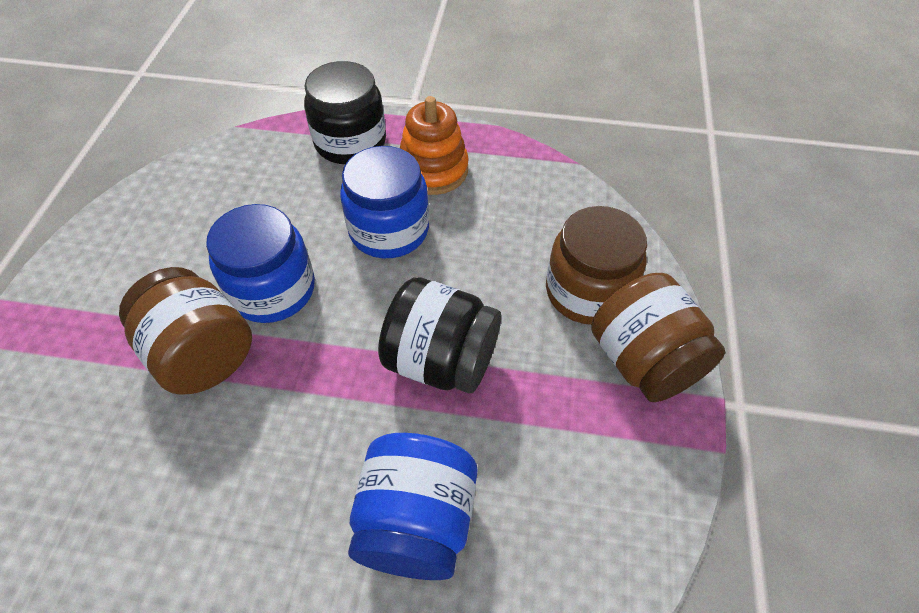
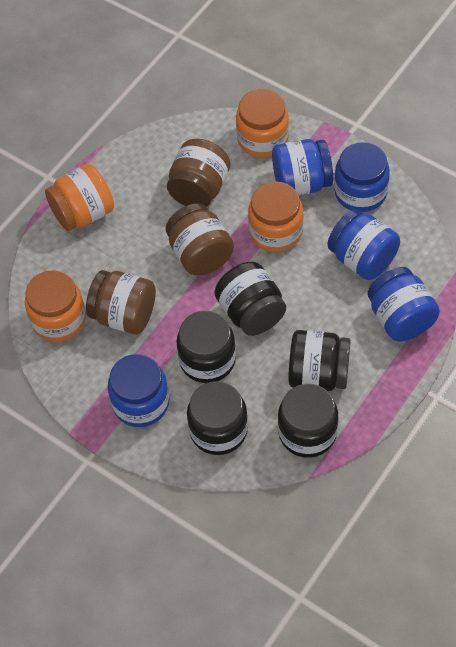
black jar: [304,61,386,164] [378,277,501,393] = 2 -> [176,311,236,383] [187,381,248,455] [214,262,286,336] [278,384,338,458] [288,330,351,391] = 5
blue jar: [206,204,315,323] [340,146,429,258] [348,433,477,580] = 3 -> [108,354,169,427] [272,139,333,196] [327,209,400,280] [334,142,390,212] [367,267,440,341] = 5
orange jar: none = 0 -> [25,270,86,342] [45,164,114,231] [236,89,289,157] [248,182,303,252] = 4
orange stacking toy: [400,96,469,195] = 1 -> none = 0

